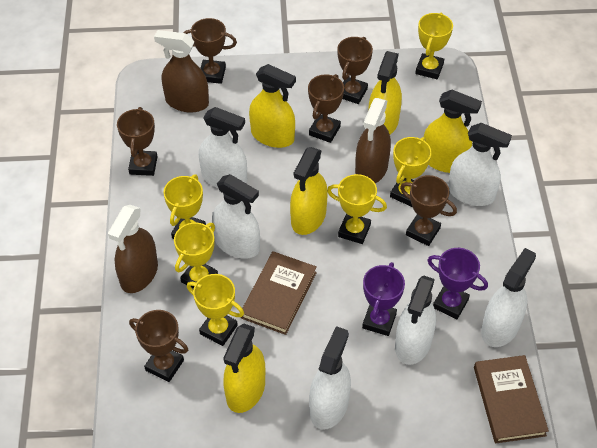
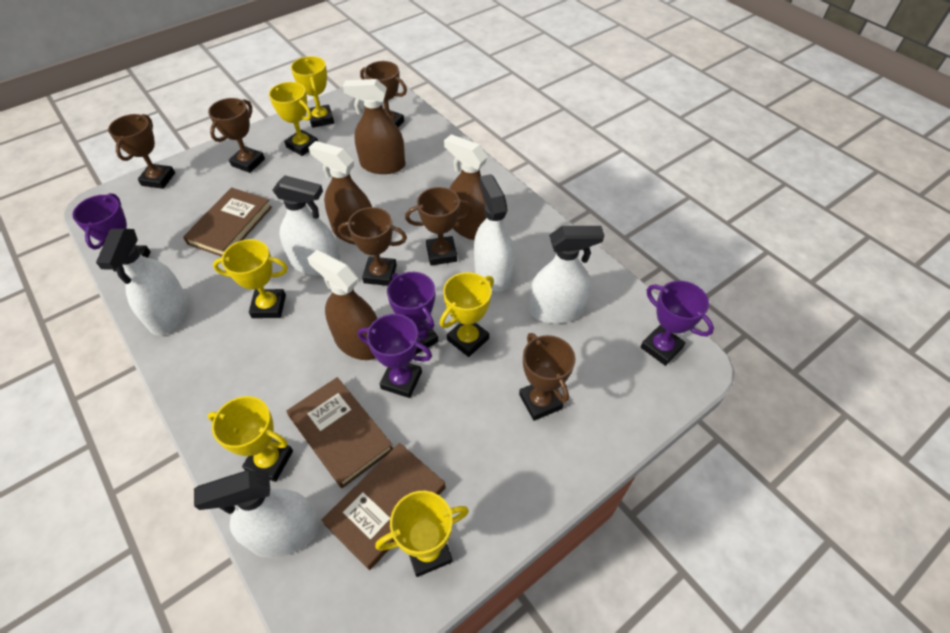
brown book: [241,251,317,335] [474,355,549,443] = 2 -> [183,187,272,257] [286,377,393,488] [322,443,446,570] = 3
brown spray bottle: [108,205,158,293] [154,30,209,113] [355,98,391,183] = 3 -> [307,250,378,360] [308,141,372,245] [343,79,405,174] [444,134,488,240] = 4
purple trophy: [362,262,405,336] [427,248,488,319] = 2 -> [72,193,151,271] [358,314,432,398] [387,272,438,355] [640,281,714,366] = 4
white spray bottle: [199,107,247,188] [212,174,260,259] [309,326,351,430] [395,275,436,365] [448,123,512,206] [481,248,536,347] = 6 -> [96,229,188,336] [194,470,320,558] [273,175,340,276] [474,174,514,292] [529,226,604,324] = 5
yellow spray bottle: [223,323,265,413] [249,64,296,148] [290,147,328,235] [368,51,402,135] [424,90,482,173] = 5 -> none = 0

